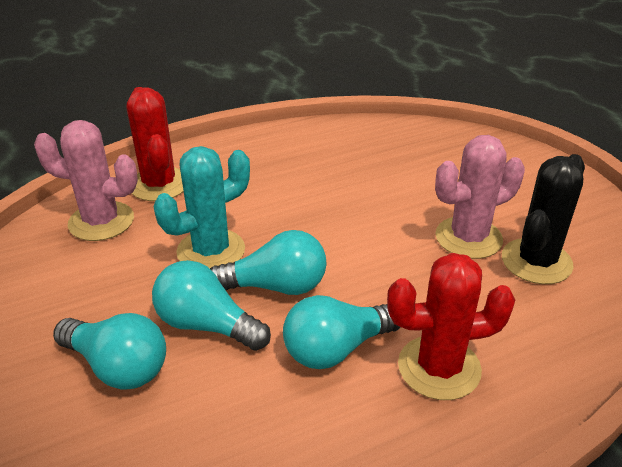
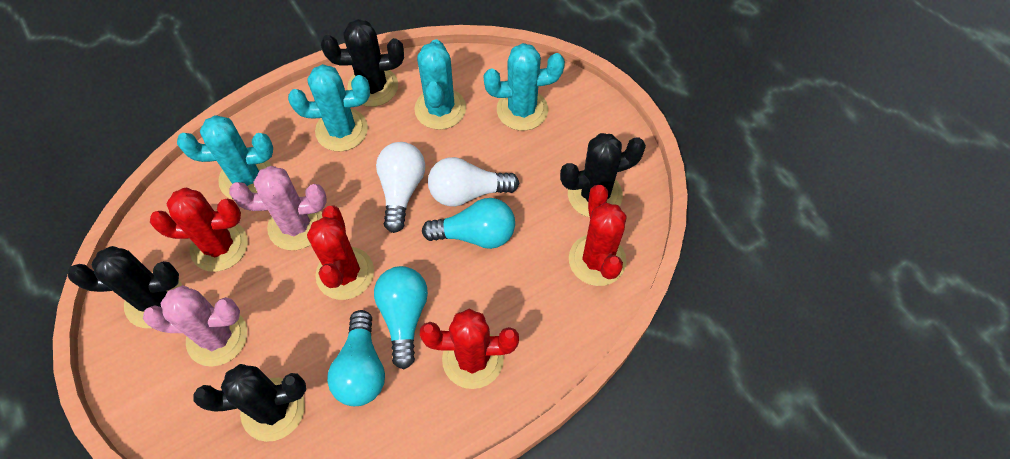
black cactus: [502,154,585,284] = 1 -> [68,246,182,328] [193,364,306,442] [321,19,404,107] [560,133,646,217] = 4
red cactus: [127,87,184,201] [387,253,515,400] = 2 -> [150,188,248,272] [307,206,374,300] [420,309,519,389] [569,185,627,286] = 4
turquoise cactus: [153,146,250,268] = 1 -> [177,115,273,200] [288,64,370,151] [414,39,466,130] [484,43,565,131] = 4
turquoise light bulb: [53,313,166,389] [152,260,271,351] [210,230,327,295] [283,295,401,369] = 4 -> [327,310,385,406] [374,266,428,369] [422,198,515,249] = 3
white light bulb: none = 0 -> [376,142,425,233] [428,157,519,207] = 2

